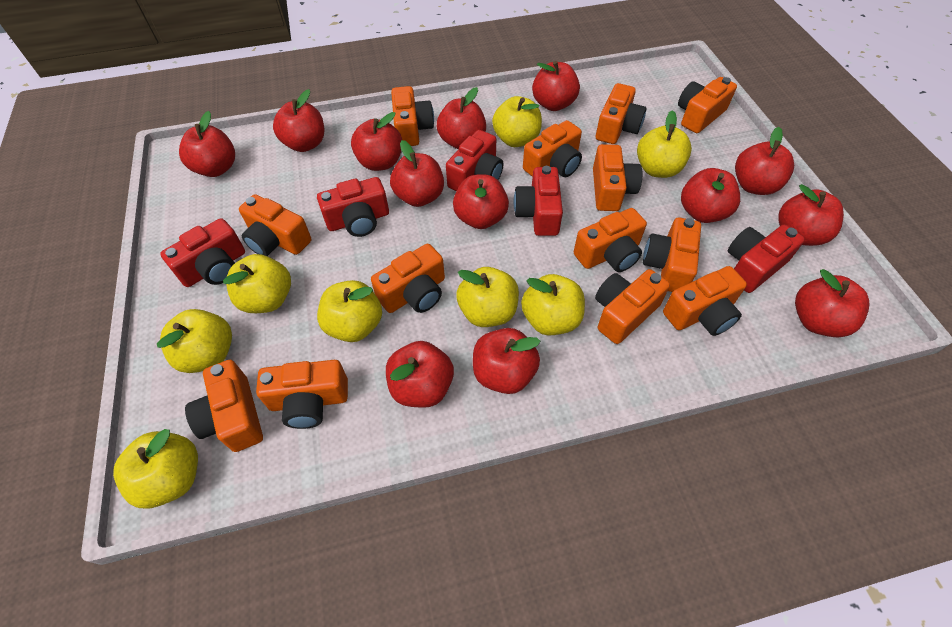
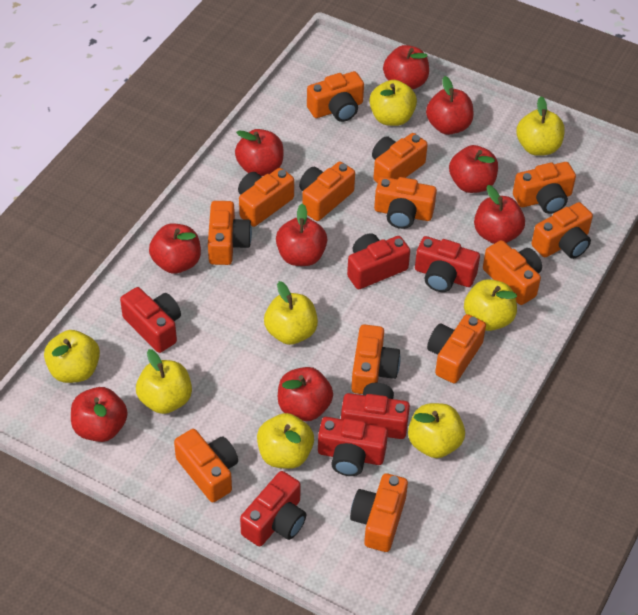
red apple: [179,111,235,177] [273,89,324,152] [351,112,402,171] [386,341,454,408] [390,140,444,207] [437,87,486,149] [453,175,509,229] [473,328,540,394] [532,61,580,111] [681,168,740,223] [735,127,794,195] [778,184,844,246] [795,269,869,337] = 13 -> [71,387,128,442] [149,224,201,274] [235,129,284,176] [276,204,327,266] [278,367,333,421] [383,45,429,89] [426,76,474,135] [449,145,498,193] [474,185,525,244] = 9
red camera: [160,218,245,287] [317,177,389,237] [446,130,503,191] [514,166,563,236] [728,225,805,293] = 5 -> [120,287,181,353] [240,471,306,546] [318,417,388,476] [341,383,410,439] [347,233,410,289] [415,236,480,292] = 6

